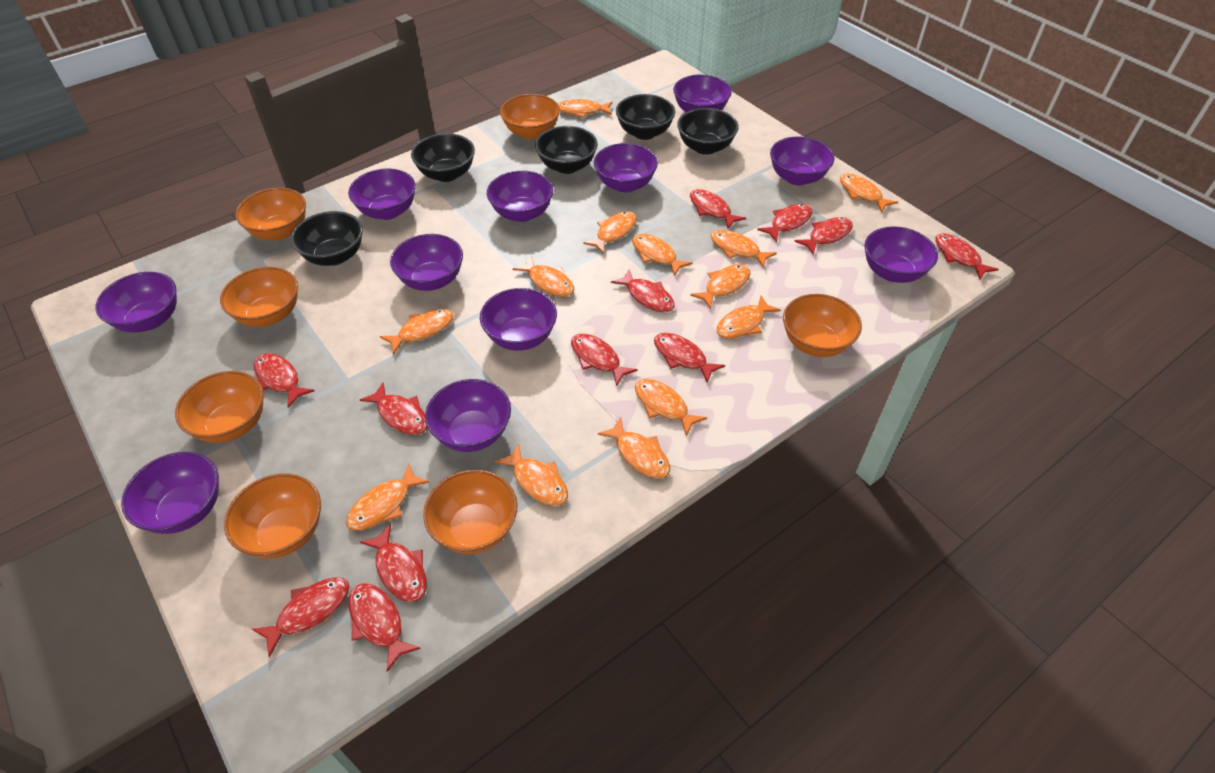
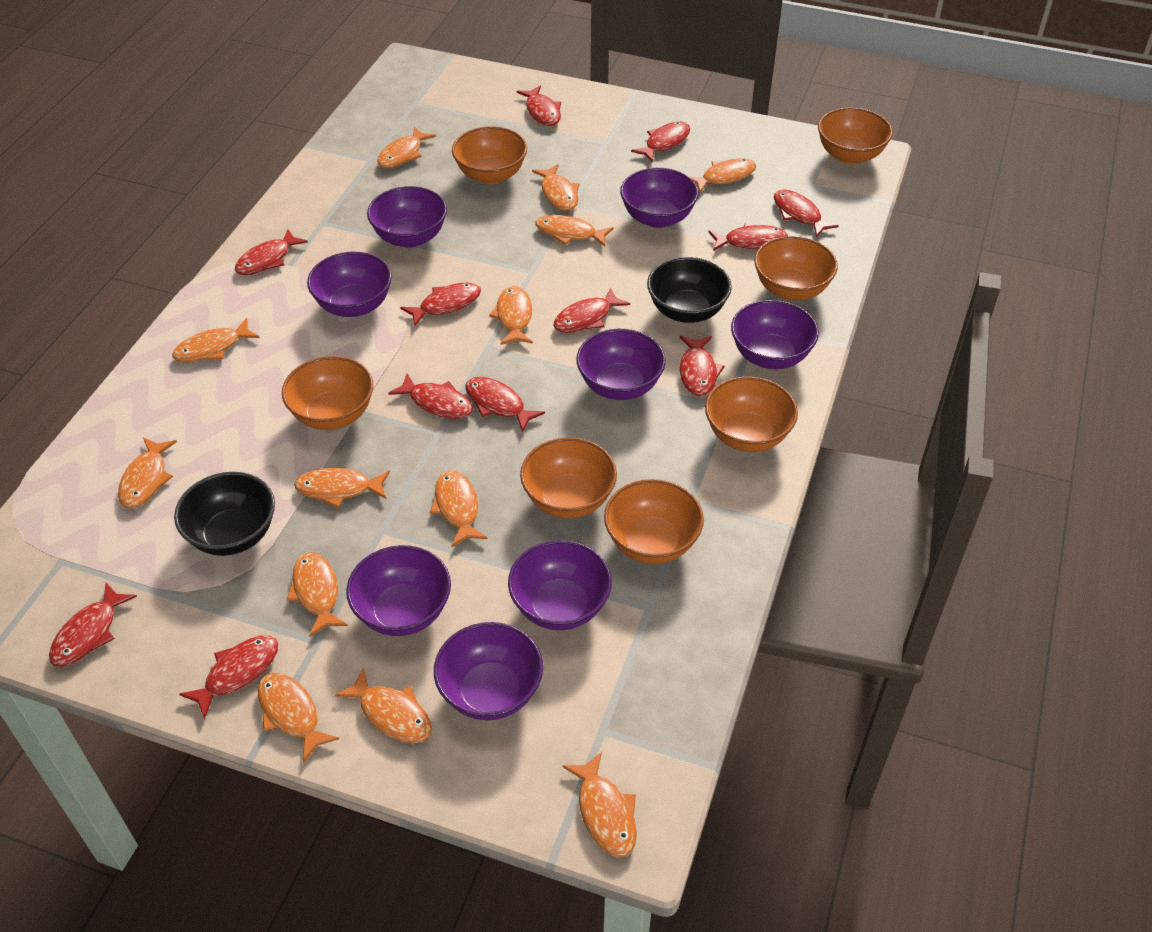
black bowl: [291,211,363,266] [411,133,475,182] [535,126,598,174] [616,94,675,140] [677,108,738,155] = 5 -> [174,472,275,556] [647,257,732,323] = 2
purple bowl: [95,272,177,332] [121,452,219,534] [348,168,416,220] [390,234,463,291] [425,379,511,452] [480,288,557,351] [487,170,553,222] [594,143,658,192] [673,75,732,112] [770,137,834,185] [864,226,938,283] = 11 -> [307,252,392,317] [346,545,451,636] [367,186,447,248] [434,622,543,720] [508,540,612,630] [576,329,666,400] [620,168,698,228] [731,300,819,369] = 8

